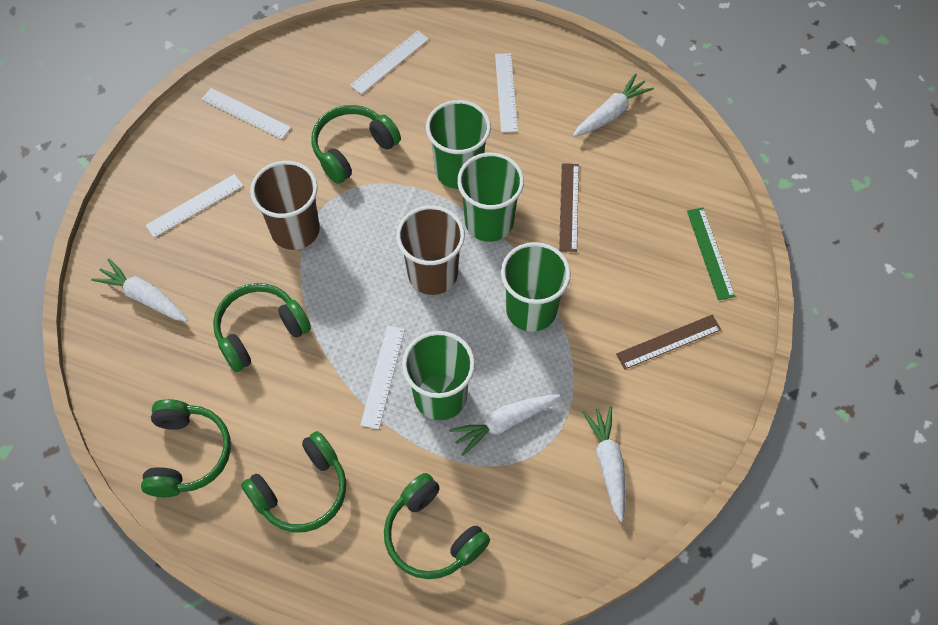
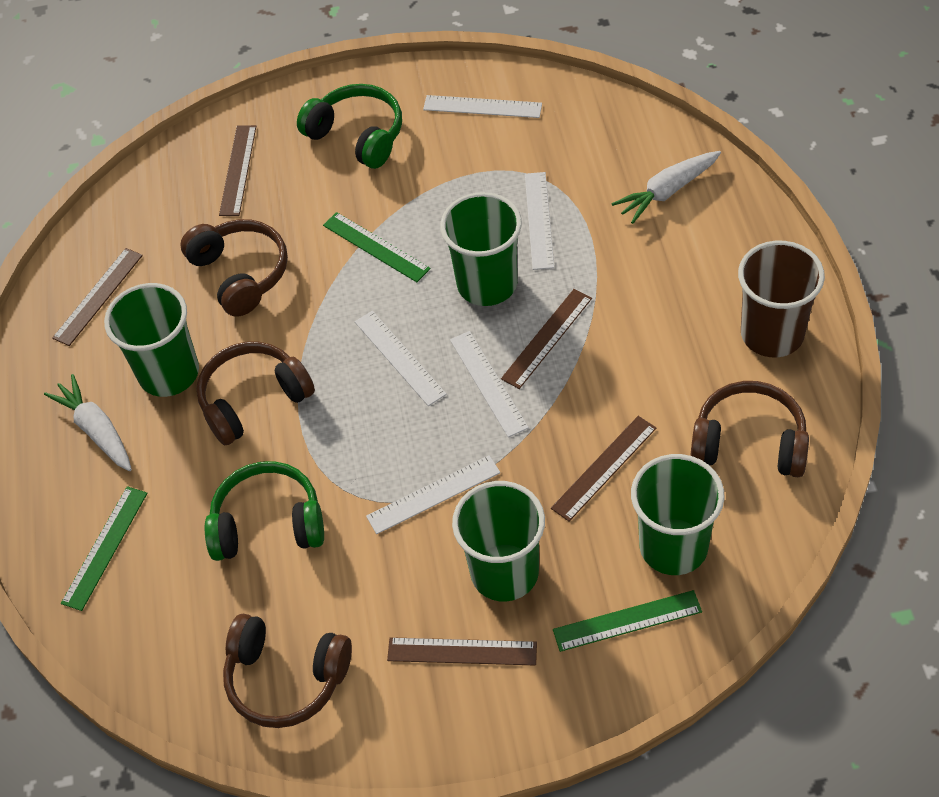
brown cup: [250,161,320,250] [396,206,465,295] = 2 -> [738,241,825,357] = 1
brown headphones: none = 0 -> [180,219,288,317] [196,342,315,445] [223,614,352,728] [690,381,809,477] = 4
brown ruler: [559,163,579,252] [616,315,721,369] = 2 -> [52,248,143,346] [219,125,256,216] [387,637,537,666] [501,289,592,389] [551,416,656,521] = 5
green headphones: [141,399,231,497] [213,283,311,372] [241,431,346,532] [312,105,401,184] [384,473,490,579] = 5 -> [205,461,324,561] [297,84,402,169] = 2
green ruler: [687,208,735,300] = 1 -> [61,486,147,611] [323,212,431,282] [553,590,702,652] = 3
white carrot: [91,259,188,322] [449,394,561,456] [573,73,654,137] [582,406,625,522] = 4 -> [44,374,132,471] [611,151,721,224] = 2

